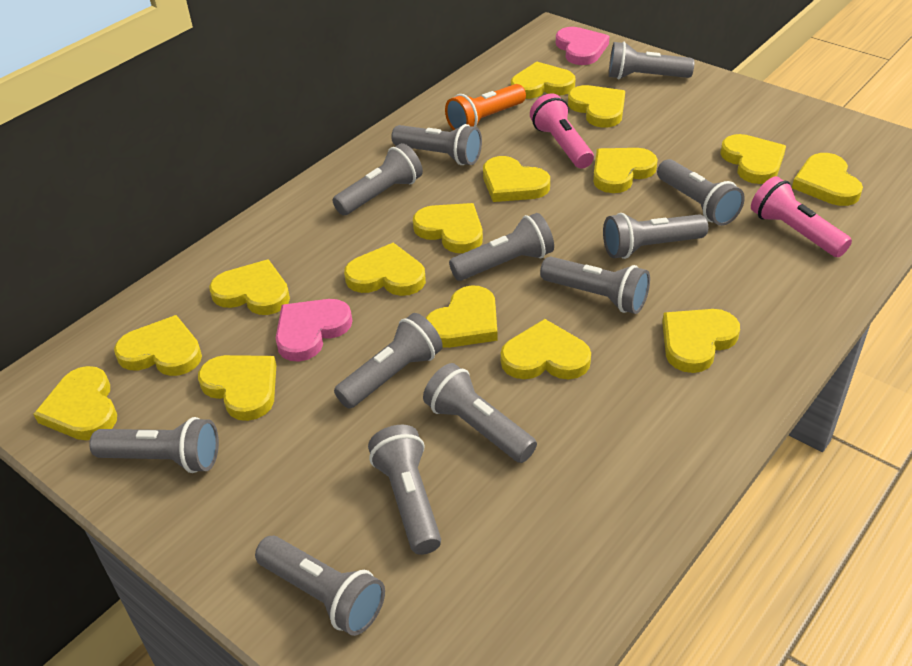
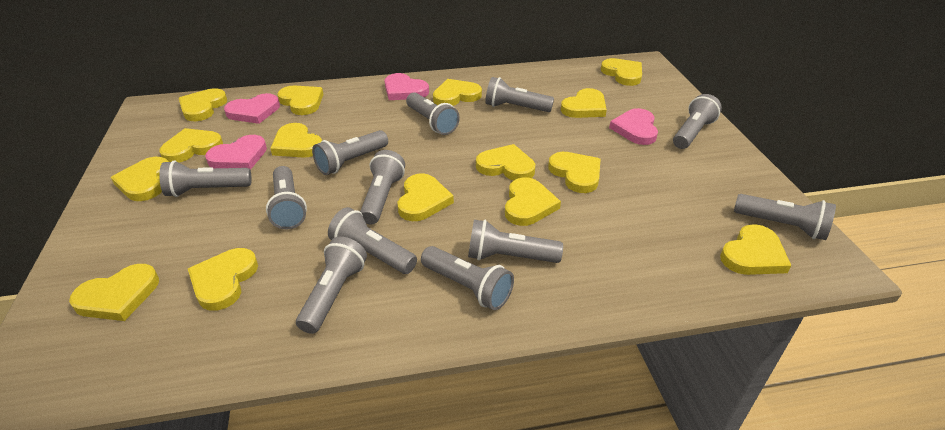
orange flashlight: [445,84,526,130] = 1 -> none = 0
pink flashlight: [530,93,594,169] [751,176,852,257] = 2 -> none = 0
pink heart: [276,299,352,362] [556,27,609,65] = 2 -> [205,135,267,170] [224,93,280,124] [385,73,429,100] [609,108,658,145] = 4

